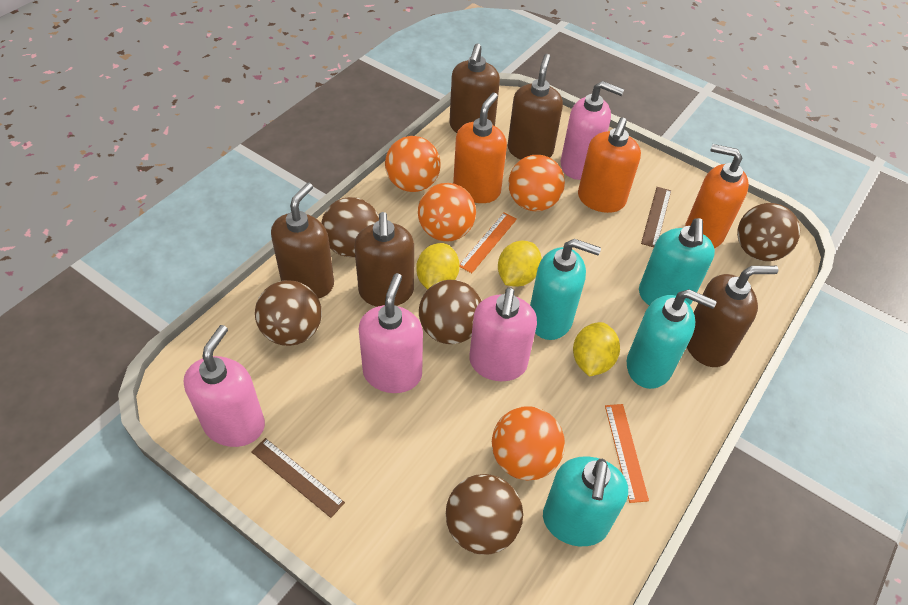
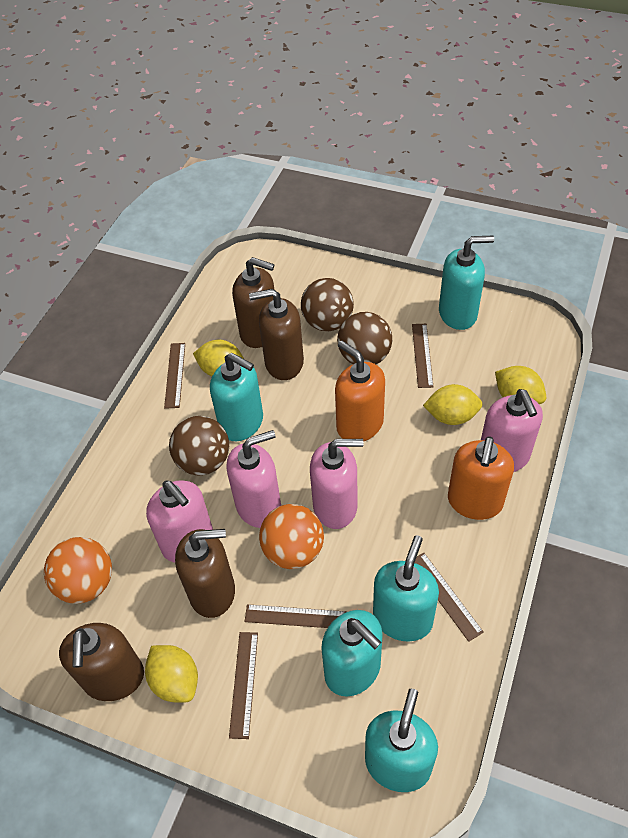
brown ball: [255,280,322,346] [321,197,379,257] [419,280,481,344] [446,474,523,555] [737,203,800,261] = 5 -> [169,416,229,476] [301,278,354,331] [337,312,392,364] = 3
brown ruler: [251,438,345,518] [641,187,671,247] = 2 -> [164,343,185,409] [229,632,258,739] [244,604,347,628] [412,324,434,388] [415,552,484,642] = 5
brown soap dispenser: [271,183,334,299] [354,212,414,307] [449,43,500,133] [508,54,563,160] [687,266,779,367] = 5 -> [59,623,144,701] [175,529,235,618] [232,257,274,348] [249,289,304,380] = 4
orange ball: [385,136,441,192] [418,183,476,242] [492,406,565,481] [508,155,565,211] = 4 -> [44,537,112,604] [259,504,324,569] = 2
orange ruler: [459,212,517,273] [605,404,649,503] = 2 -> none = 0
orange soap dispenser: [453,93,507,203] [578,117,641,213] [685,144,749,248] = 3 -> [335,341,385,442] [448,436,514,520] = 2
turquoise soap dispenser: [530,239,601,340] [543,457,628,546] [627,289,717,389] [639,218,715,305] = 4 -> [210,353,263,441] [321,610,383,697] [365,689,438,792] [373,535,439,642] [439,236,494,330] = 5
yellow lemon: [416,243,460,290] [498,241,542,287] [573,322,620,376] = 3 -> [145,645,198,703] [193,340,244,376] [423,384,482,425] [495,366,546,404] = 4

